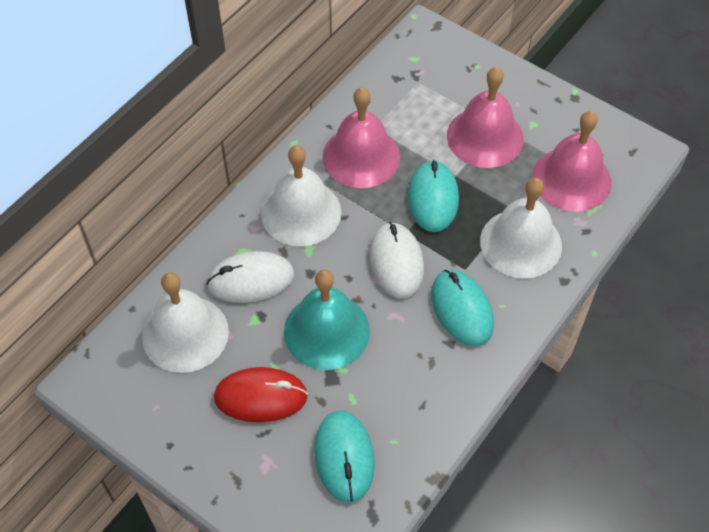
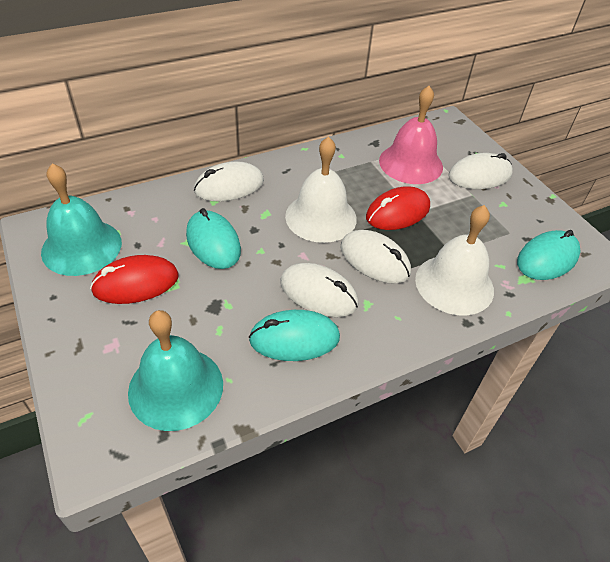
pink bell: [323,87,400,188] [447,67,523,168] [532,111,611,212] = 3 -> [379,86,443,184] = 1
red mouse: [214,367,308,423] = 1 -> [90,255,179,304] [366,186,430,230] = 2
turquoise bell: [284,269,370,370] = 1 -> [41,163,122,276] [128,310,223,431] = 2
white bell: [142,272,229,373] [261,145,341,247] [480,178,562,279] = 3 -> [285,136,357,243] [415,205,494,315] = 2
white mouse: [206,251,294,303] [370,222,424,298] = 2 -> [194,161,264,202] [280,263,359,317] [341,230,411,284] [448,153,513,189] = 4

